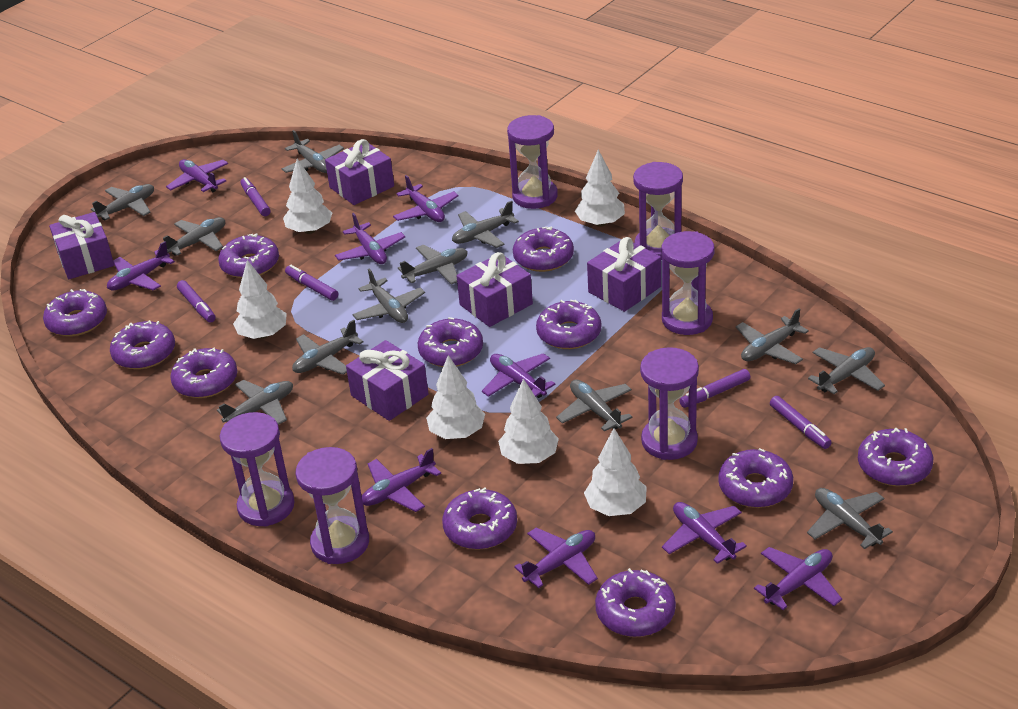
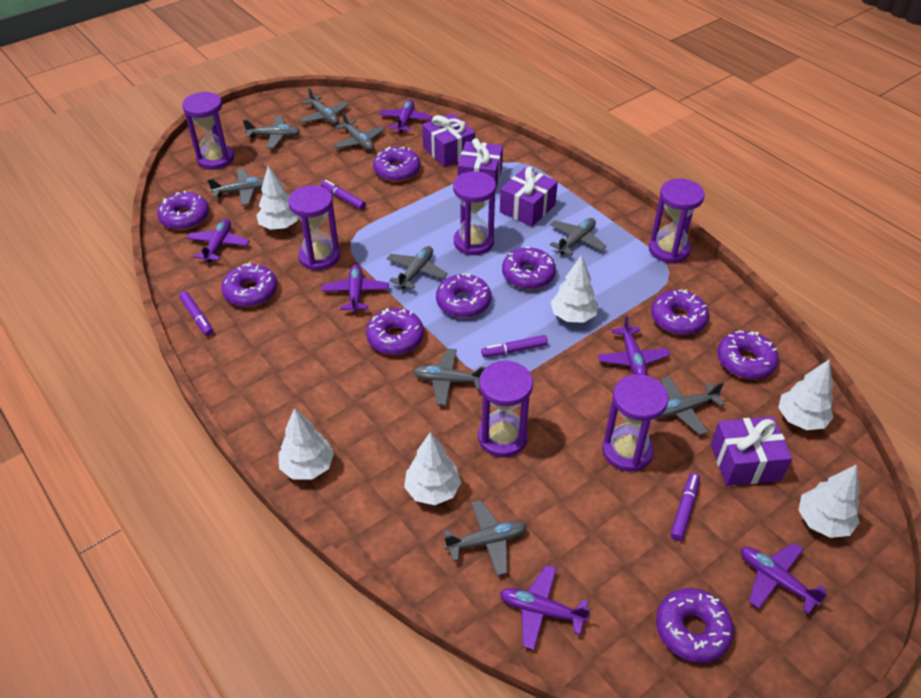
grey plane: [91,184,154,220] [162,217,225,256] [217,380,293,425] [282,130,344,173] [292,320,364,375] [352,269,425,323] [398,245,468,285] [452,201,519,248] [556,379,632,432] [736,308,809,364] [807,488,893,549] [808,347,885,394] = 12 -> [207,169,264,206] [243,116,300,148] [299,88,349,124] [333,112,384,151] [387,246,448,289] [413,348,485,405] [444,500,527,576] [550,218,607,256] [659,376,725,435] = 9
purple donut: [43,289,107,336] [110,320,175,369] [170,347,237,398] [218,233,279,278] [418,317,483,367] [442,488,517,550] [513,226,574,272] [536,300,601,349] [595,568,676,637] [718,448,793,508] [858,428,933,486] = 11 -> [157,191,209,230] [221,263,277,307] [366,308,424,355] [373,146,421,182] [436,273,491,318] [502,246,556,289] [651,289,709,335] [656,588,734,663] [717,330,779,379] = 9
purple gift: [49,212,114,279] [325,139,394,205] [346,340,429,421] [457,252,533,327] [587,237,661,312] = 5 -> [422,113,475,167] [458,138,503,188] [500,167,558,227] [711,416,792,486] = 4
purple marker: [177,280,216,323] [240,177,271,216] [285,265,338,301] [679,369,751,408] [770,396,832,449] = 5 -> [179,291,213,336] [321,180,366,210] [481,335,548,357] [670,473,700,541] = 4
purple plane: [107,242,175,291] [166,159,228,192] [335,213,405,264] [362,448,441,512] [393,175,459,222] [482,353,556,398] [514,528,598,588] [662,502,747,564] [754,547,842,610] = 9 -> [187,219,250,262] [322,264,389,313] [379,100,433,133] [500,565,590,650] [598,316,670,375] [741,543,827,614] = 6

